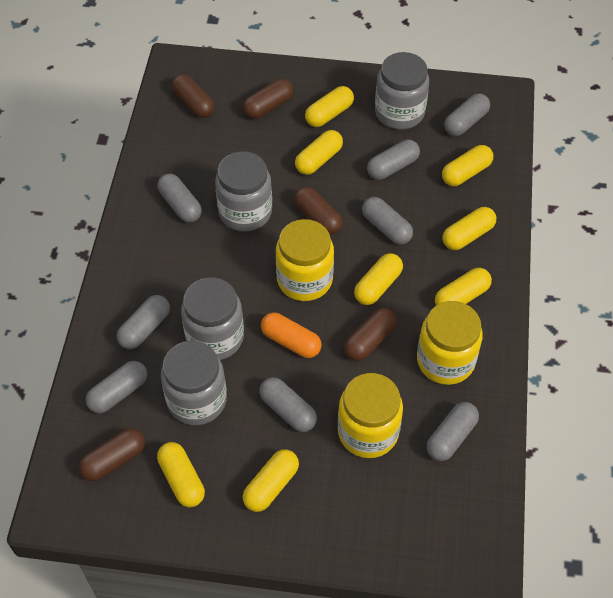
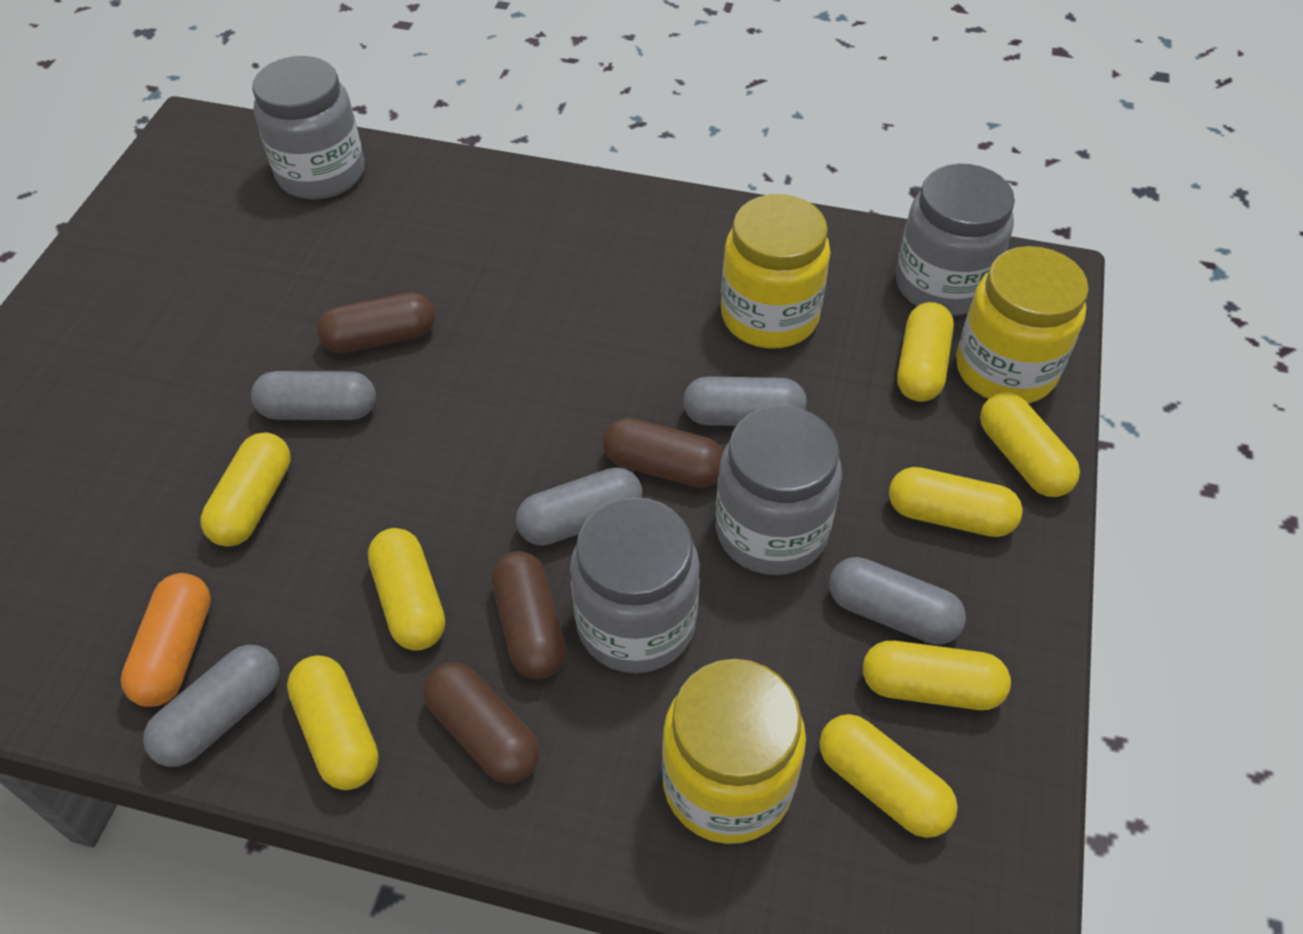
brown capsule: [79,428,145,481] [172,74,214,118] [243,79,293,119] [294,186,343,235] [344,308,397,361] = 5 -> [317,292,435,353] [423,662,540,783] [491,551,566,679] [603,418,723,488] = 4
grey capsule: [86,361,147,414] [117,295,170,349] [157,174,202,223] [259,377,317,432] [362,197,413,245] [367,140,420,180] [427,402,479,461] [444,93,490,136] = 8 -> [143,645,279,767] [251,371,376,420] [516,467,643,546] [683,376,807,426] [829,557,966,645] = 5

